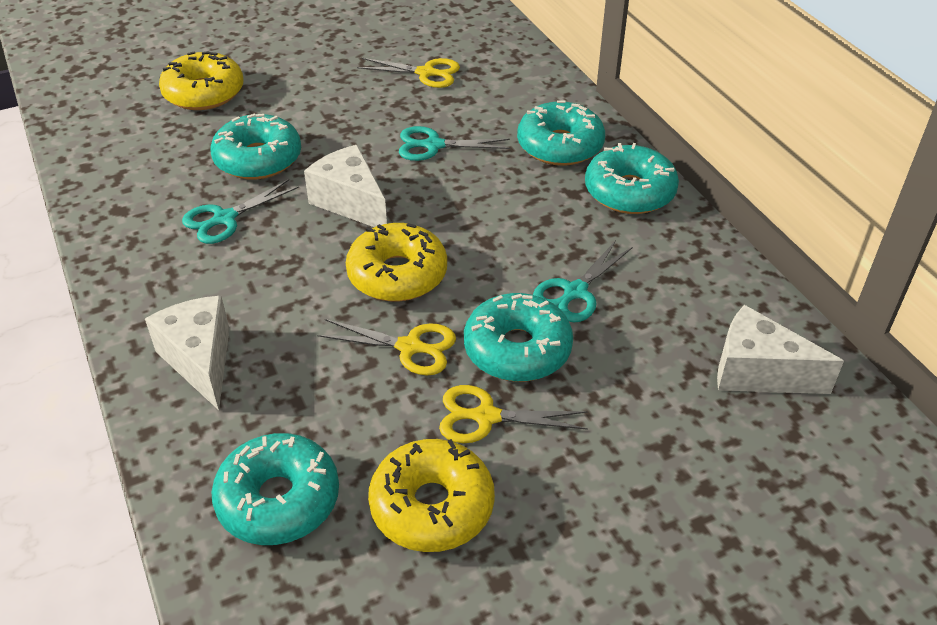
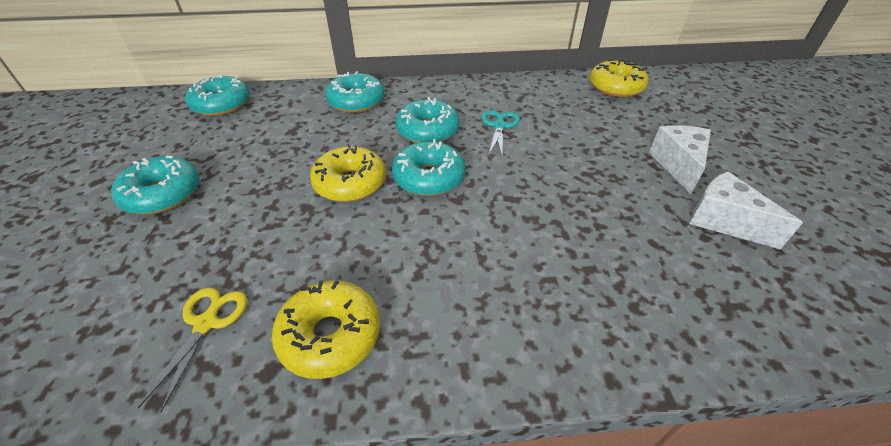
turquoise scissors: [182,179,299,244] [399,126,510,161] [533,240,633,322] = 3 -> [481,110,520,156] = 1
white cheese: [145,296,230,410] [304,145,387,227] [717,305,844,394] = 3 -> [649,125,711,195] [689,171,803,249] = 2
yellow scissors: [317,319,456,375] [357,58,460,88] [439,385,588,443] = 3 -> [138,287,247,412] = 1

